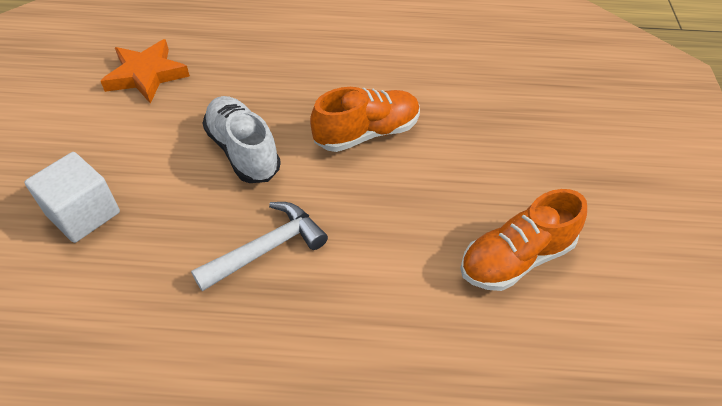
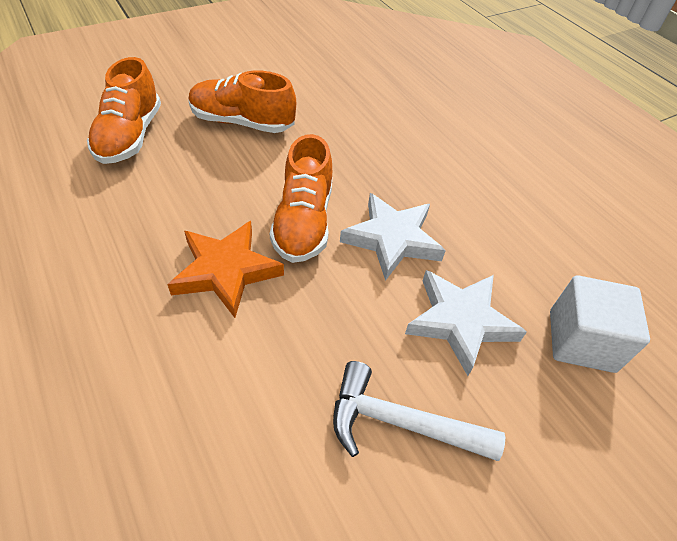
orange shoe: [310,87,420,152] [460,189,587,291] = 2 -> [87,57,161,164] [188,70,296,133] [270,134,332,263] = 3
white shoe: [202,96,281,183] = 1 -> none = 0
white star: none = 0 -> [340,193,446,281] [405,270,527,376] = 2

